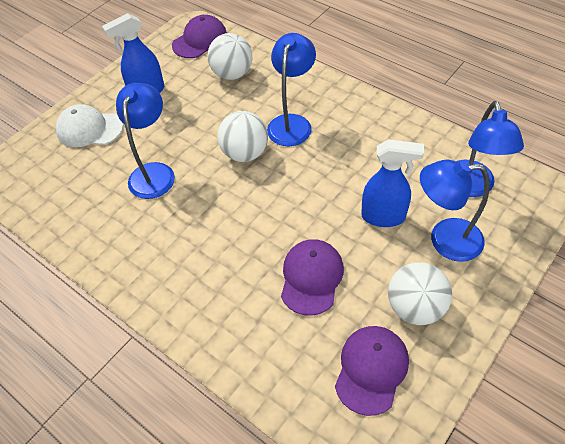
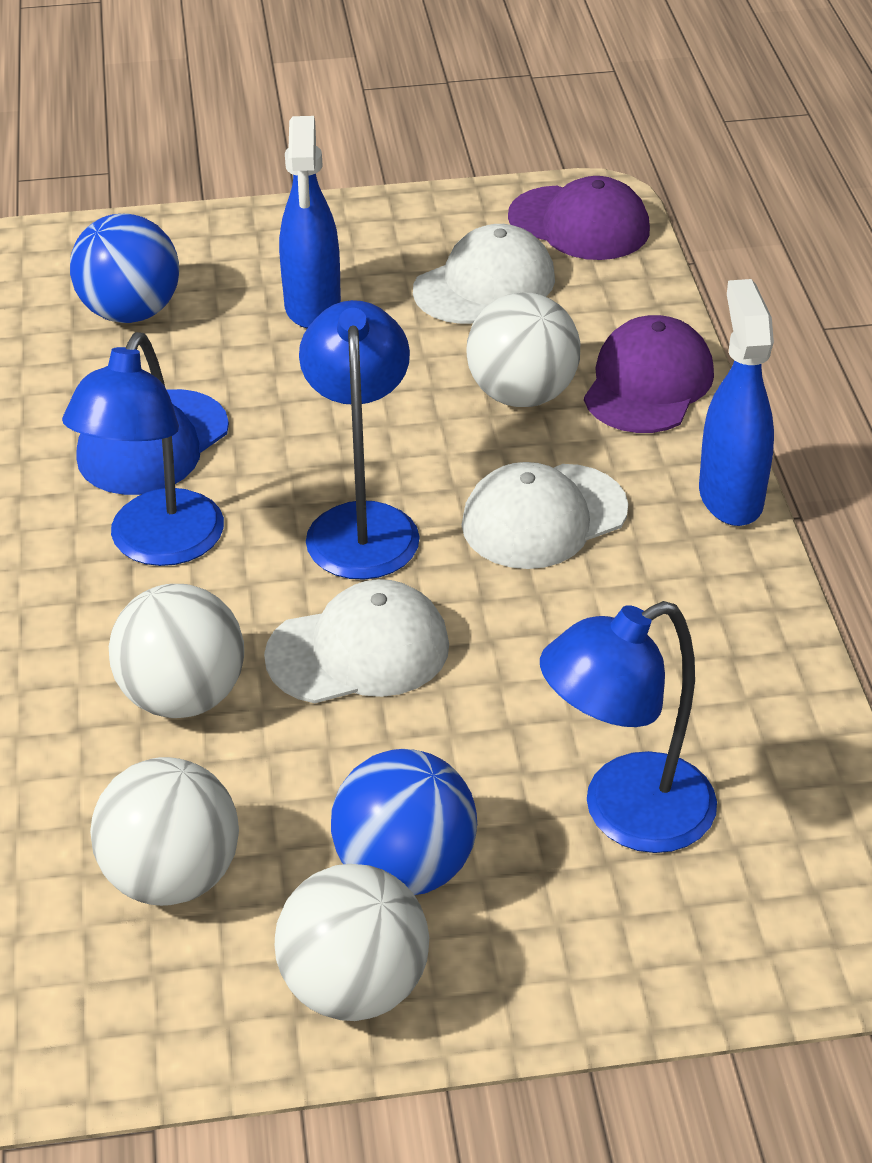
blue ball: none = 0 -> [70,213,179,323] [331,749,477,895] = 2
blue cap: none = 0 -> [77,389,229,495] = 1
blue lamp: [116,83,175,199] [267,33,316,146] [420,160,490,262] [456,101,524,197] = 4 -> [62,332,224,566] [299,300,420,580] [540,601,717,853] = 3
purple cap: [172,15,227,58] [281,239,344,316] [335,326,409,416] = 3 -> [508,176,650,260] [584,315,714,433] = 2
white ball: [207,33,252,80] [217,111,268,162] [388,262,452,325] = 3 -> [90,757,239,906] [109,584,244,718] [275,864,429,1021] [466,292,580,407] = 4
white cap: [56,104,123,147] = 1 -> [264,579,449,703] [413,224,555,324] [462,462,628,569] = 3

